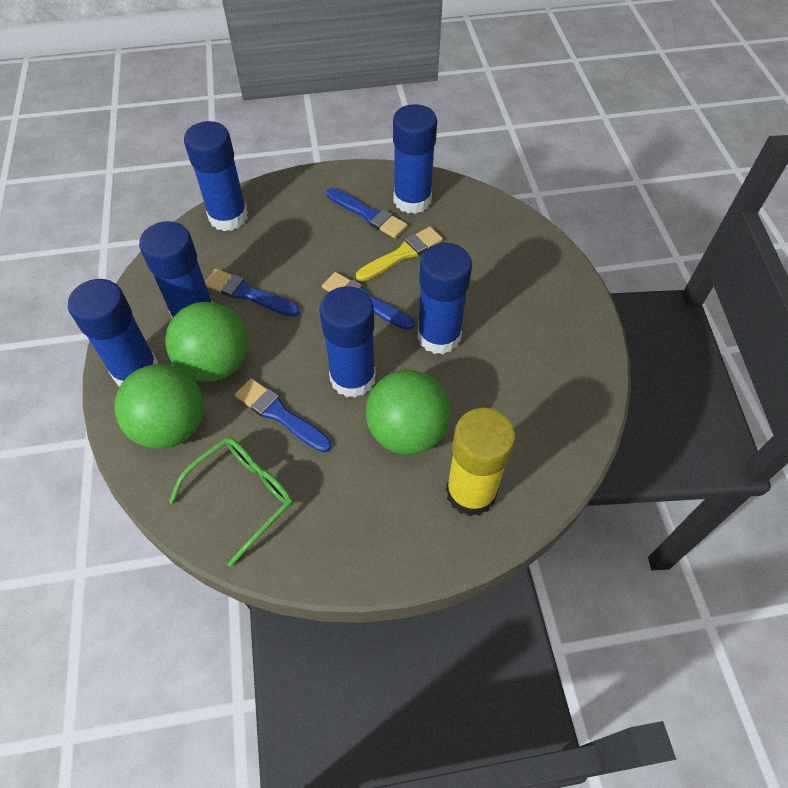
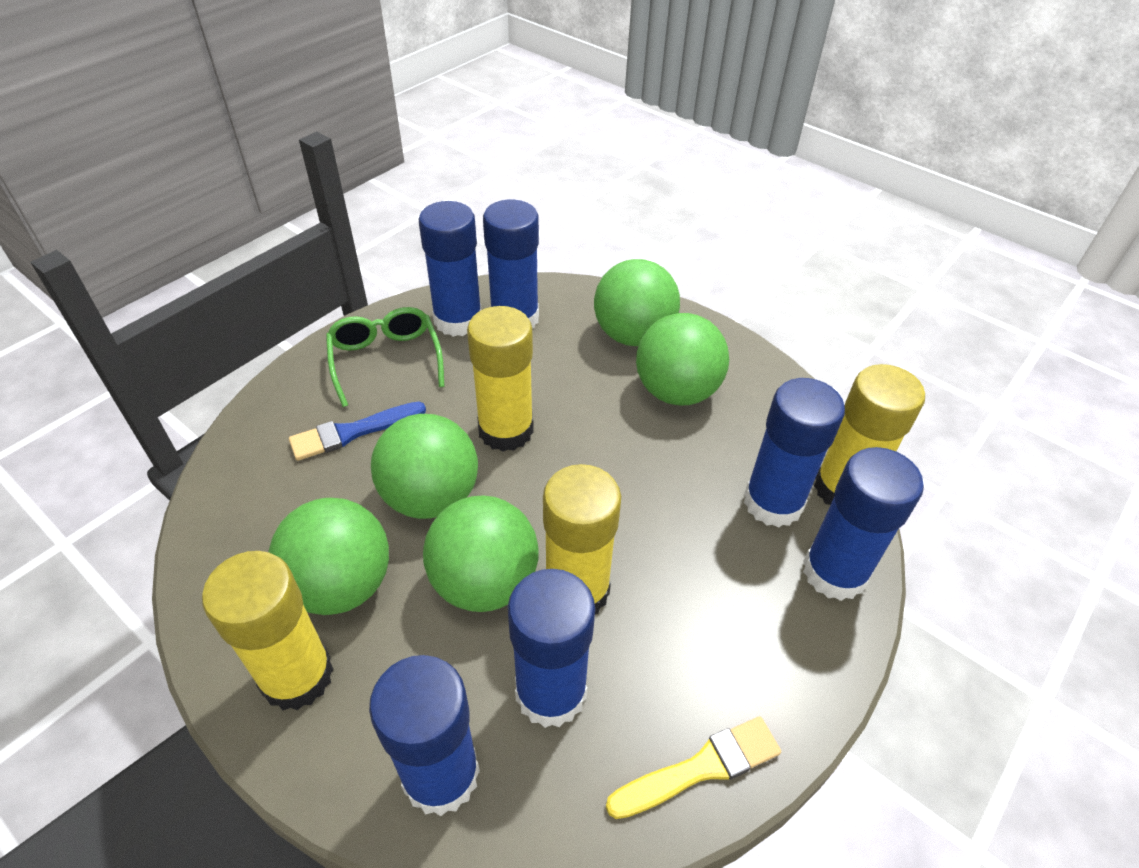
blue brush: [205,269,300,317] [235,378,331,453] [322,272,414,330] [327,188,408,238] = 4 -> [289,402,426,461] = 1
green ball: [115,364,204,449] [165,302,248,382] [366,370,451,455] = 3 -> [269,498,389,615] [371,414,478,519] [423,495,539,612] [594,259,680,346] [636,313,729,406] = 5
yellow glue stick: [446,408,516,516] = 1 -> [202,551,333,710] [467,306,534,452] [543,464,621,614] [814,364,925,505] = 4

